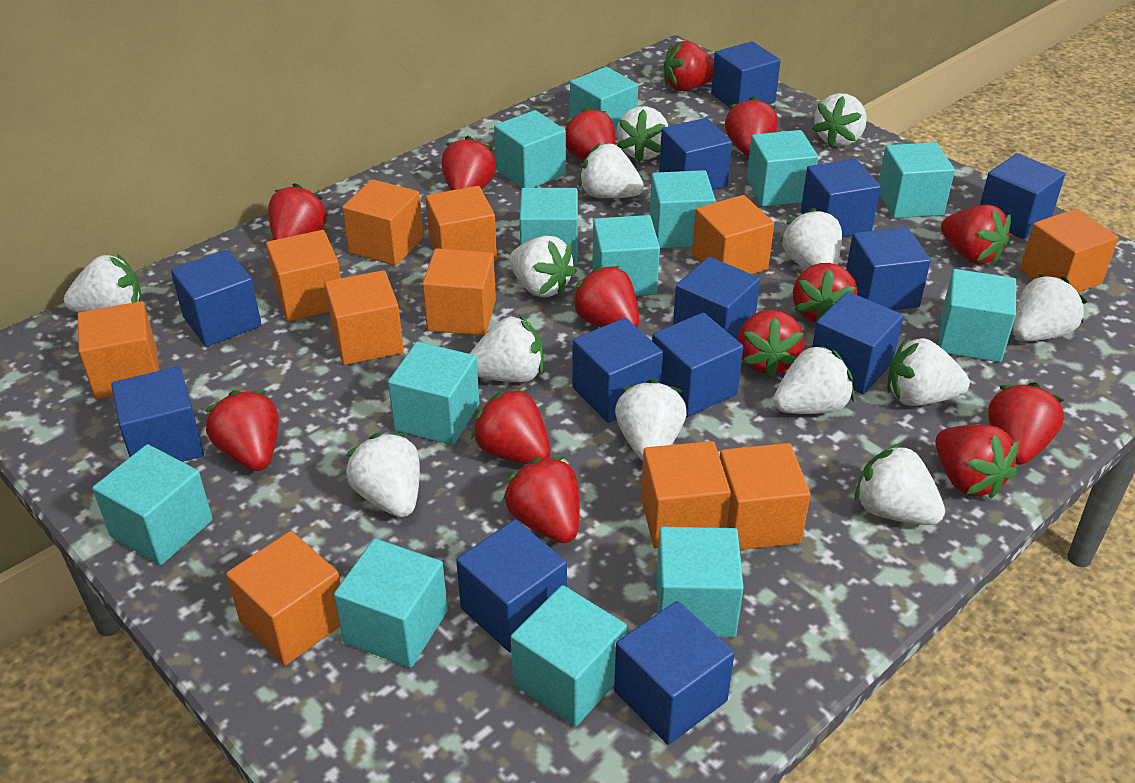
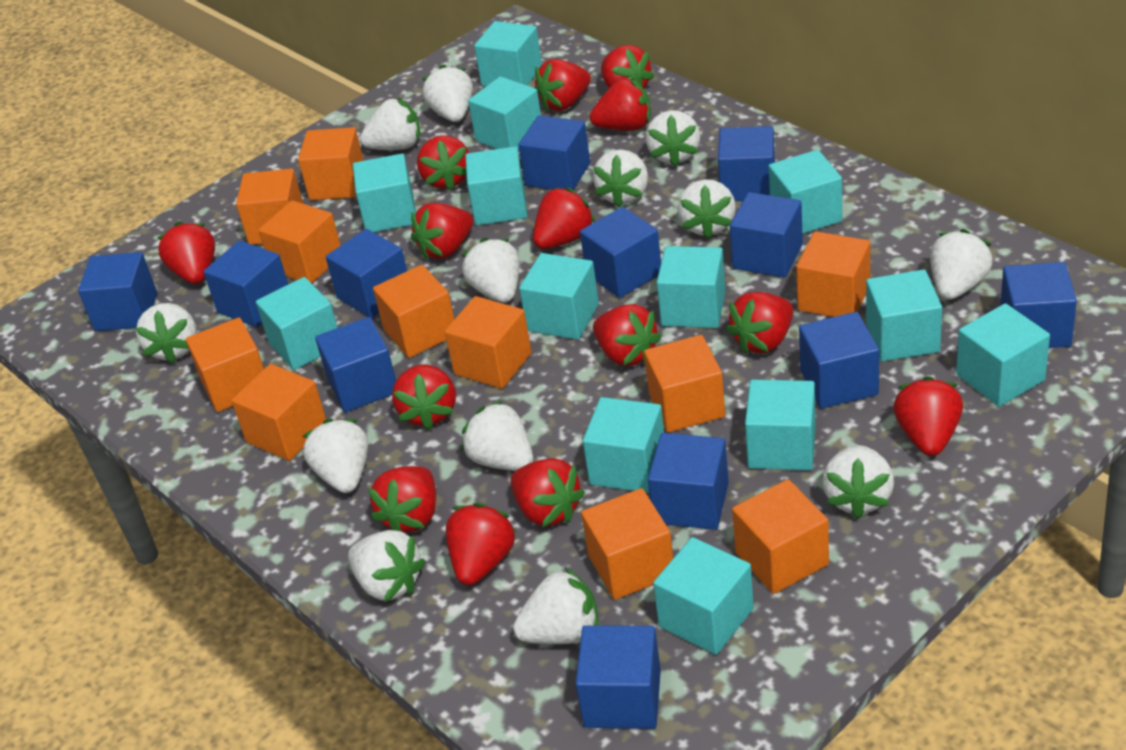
blue cube: [111,366,204,462] [171,250,262,347] [456,520,567,653] [572,318,663,423] [614,601,735,745] [652,312,743,417] [659,118,732,190] [673,257,760,340] [711,41,781,107] [801,159,881,237] [812,292,904,394] [846,227,931,310] [980,153,1065,239] = 13 -> [78,252,157,331] [203,240,288,327] [315,317,396,412] [326,229,407,318] [518,116,590,190] [575,625,661,729] [580,207,661,298] [648,433,729,530] [718,126,775,201] [730,192,803,278] [799,312,879,409] [1000,262,1077,348] = 12

